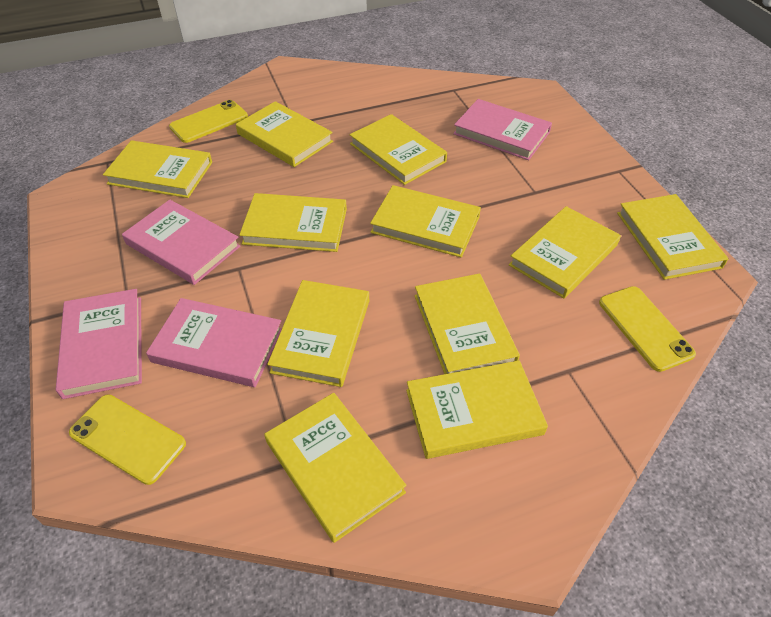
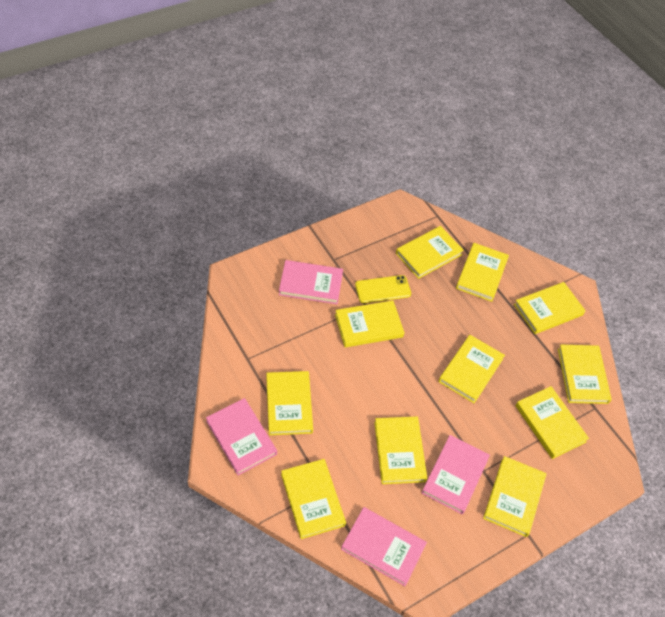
yellow phone: [69,395,186,485] [169,100,248,143] [599,286,696,372] = 3 -> [355,275,411,303] = 1

